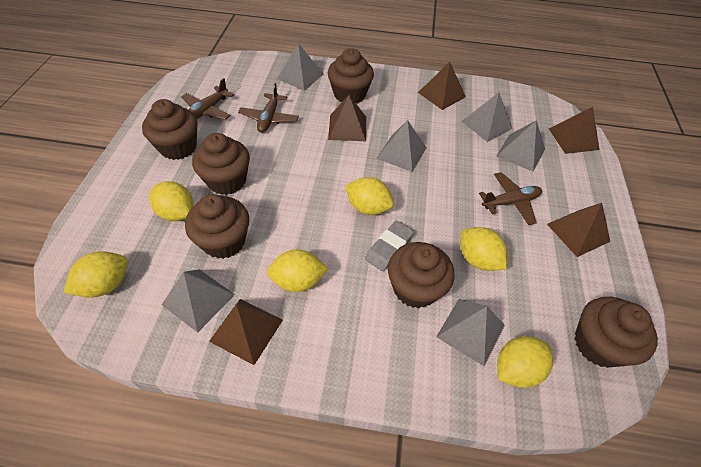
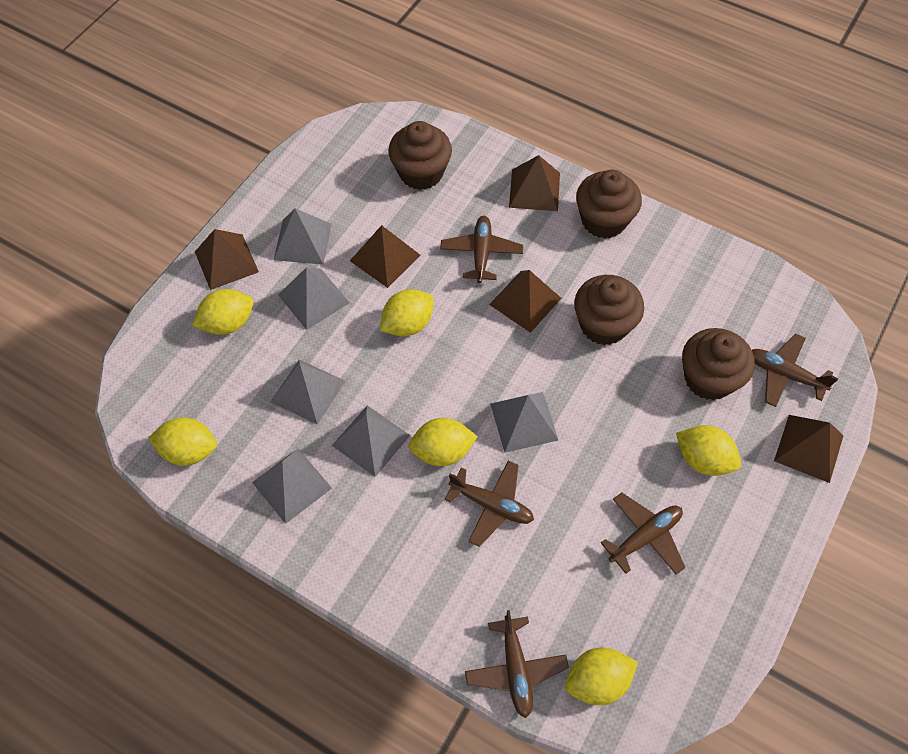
brown cupcake: [142,99,198,160] [185,194,249,259] [192,133,250,195] [328,48,374,103] [388,242,454,308] [575,297,658,368] = 6 -> [388,121,452,190] [574,275,644,345] [576,170,642,239] [682,328,755,400] = 4
brown plane: [181,78,234,120] [238,83,299,133] [479,172,542,225] = 3 -> [440,216,523,283] [445,461,534,547] [465,610,569,718] [601,493,686,575] [752,334,838,407] = 5
grey eraser: [365,221,414,271] = 1 -> none = 0

